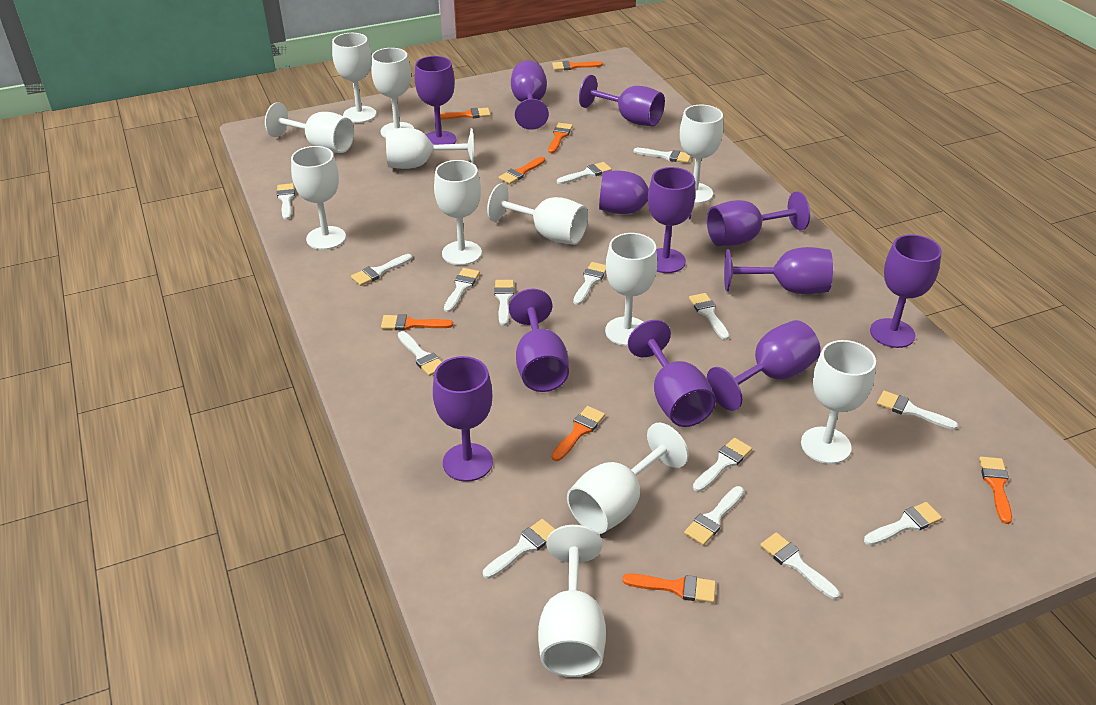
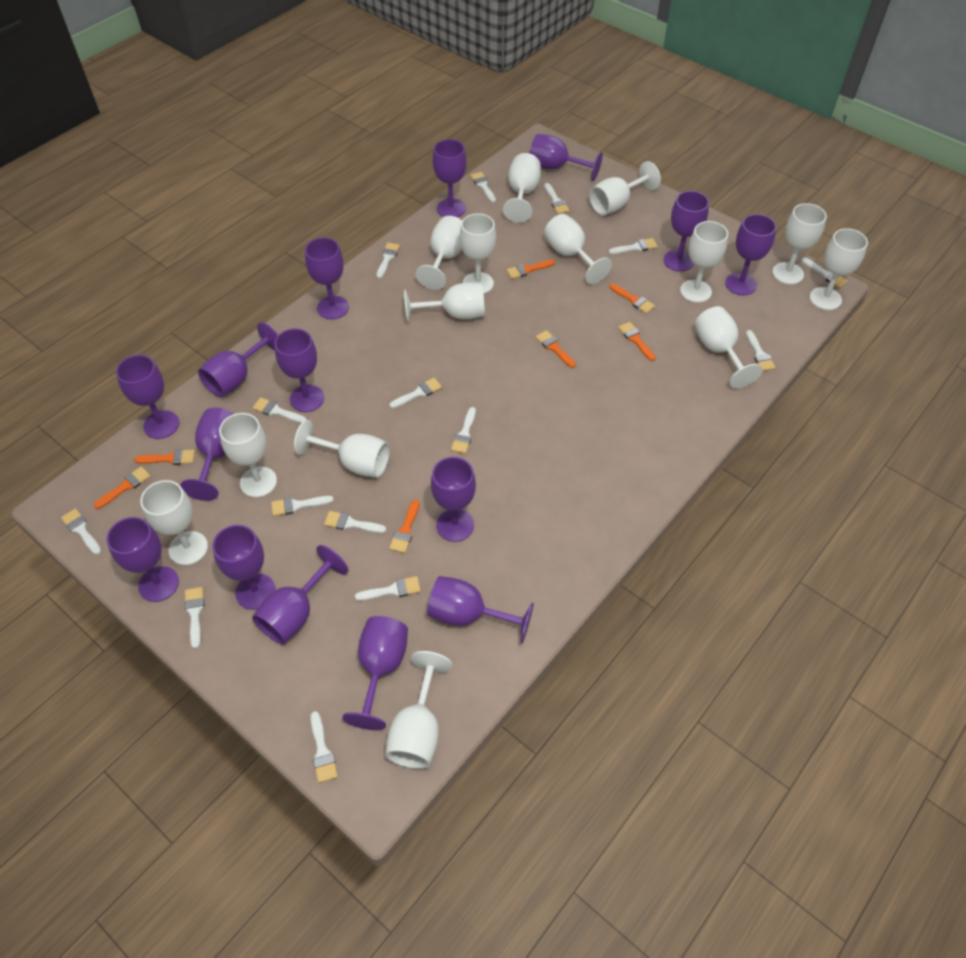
orange brush: [381,314,453,330] [440,108,491,120] [498,157,545,184] [548,123,573,153] [552,61,603,70] [552,406,605,461] [622,573,716,603] [979,457,1012,524] = 8 -> [94,466,151,509] [134,449,195,465] [389,500,419,553] [506,259,555,279] [535,330,576,368] [609,284,655,314] [618,322,656,361] = 7
purple goblet: [414,56,457,145] [433,356,493,482] [509,289,569,392] [511,60,549,130] [579,75,665,127] [599,171,692,219] [628,320,716,427] [648,167,696,273] [707,191,810,246] [707,320,820,411] [724,247,833,294] [870,234,942,348] = 12 -> [106,517,179,602] [116,355,179,439] [180,408,234,501] [198,322,278,397] [212,525,276,610] [252,545,349,644] [274,328,324,412] [305,237,349,319] [342,616,408,730] [427,576,534,643] [431,457,476,542] [433,139,467,217] [529,134,603,181] [664,191,709,272] [725,214,776,295] = 15
white goblet: [265,102,354,153] [291,146,346,250] [332,33,376,123] [371,48,414,138] [386,128,474,169] [434,160,482,265] [487,183,588,245] [538,525,606,677] [567,423,689,534] [605,233,658,346] [680,105,723,204] [801,340,876,464] = 12 -> [140,480,208,565] [219,413,277,498] [294,420,390,478] [385,651,453,769] [404,282,485,323] [416,216,462,290] [460,213,496,294] [503,153,541,223] [544,214,612,284] [589,161,661,215] [680,221,728,303] [695,306,762,388] [772,203,827,284] [809,228,868,310] = 14

